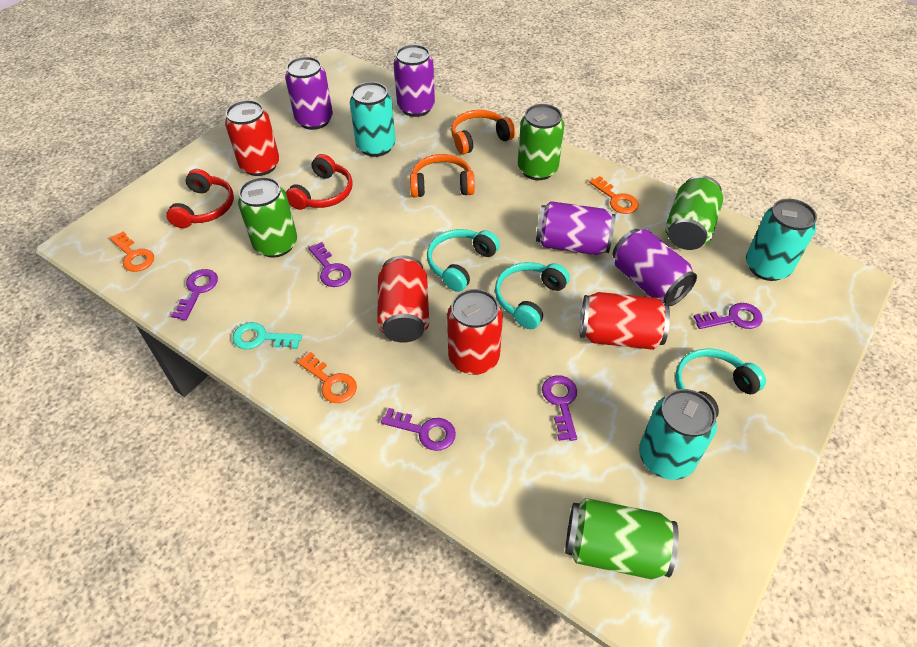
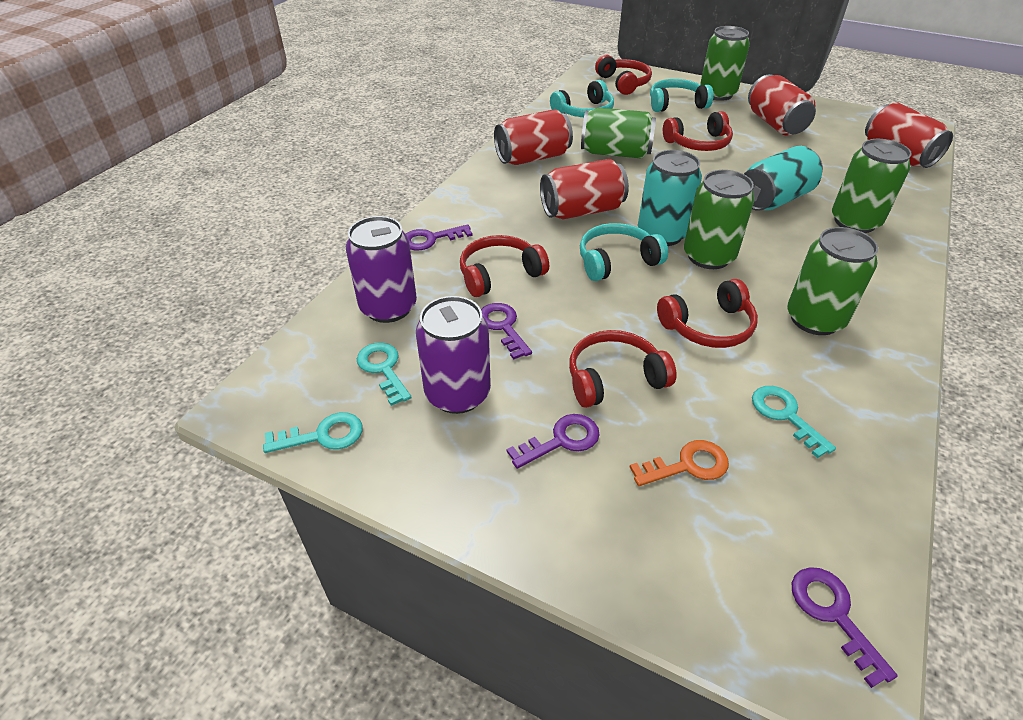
green can: [238,177,297,258] [518,104,564,180] [565,498,679,579] [665,175,723,250] = 4 -> [581,108,656,159] [684,170,755,269] [700,26,750,101] [787,227,878,335] [832,139,912,233] = 5
orange headphones: [410,154,475,197] [451,110,515,155] = 2 -> none = 0
orange key: [110,231,154,272] [297,352,357,403] [589,176,639,214] = 3 -> [630,440,729,486] = 1
purple can: [285,57,333,130] [394,44,435,117] [536,201,616,255] [613,229,697,306] = 4 -> [346,216,417,323] [416,296,491,414] = 2
purple key: [171,269,218,321] [308,242,351,287] [381,408,456,451] [542,375,577,441] [694,303,762,329] = 5 -> [406,224,473,251] [481,303,532,360] [507,414,600,469] [792,567,898,688] = 4
red headphones: [166,169,234,228] [286,154,353,210] = 2 -> [460,235,549,297] [569,330,677,408] [595,55,652,95] [657,279,758,348] [663,111,733,151] = 5
turquoise can: [350,82,396,157] [639,389,717,480] [746,199,817,281] = 3 -> [638,150,702,246] [744,146,823,211] = 2
turquoise key: [232,322,302,349] = 1 -> [263,412,363,453] [357,342,412,406] [752,386,836,458] = 3

